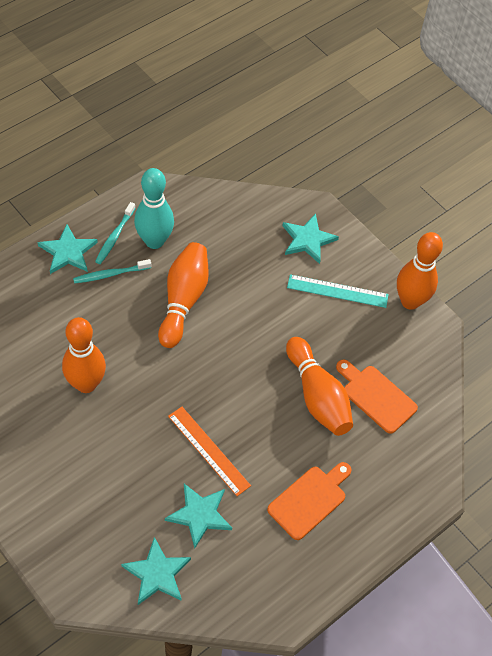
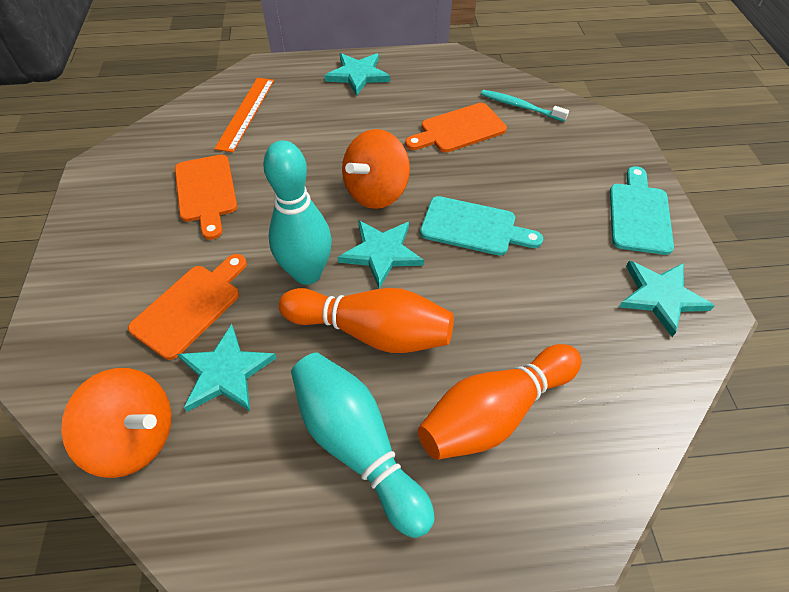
orange bowling pin: [62,317,106,393] [158,242,209,348] [286,337,353,436] [397,232,443,310] = 4 -> [279,288,454,353] [418,344,582,460] = 2
orange cutting board: [267,462,351,540] [336,359,418,434] = 2 -> [128,254,247,360] [175,155,237,240] [405,103,507,152] = 3
orange spinning top: none = 0 -> [61,368,172,478] [342,129,410,209] = 2
turquoise bowling pin: [134,168,174,249] = 1 -> [263,140,332,285] [291,353,435,538] = 2
turquoise cutting board: none = 0 -> [420,196,543,256] [610,166,674,255] = 2
turquoise ruler: [287,274,389,308] = 1 -> none = 0
turquoise toothbrush: [73,259,151,284] [95,202,135,264] = 2 -> [481,90,569,122] = 1

